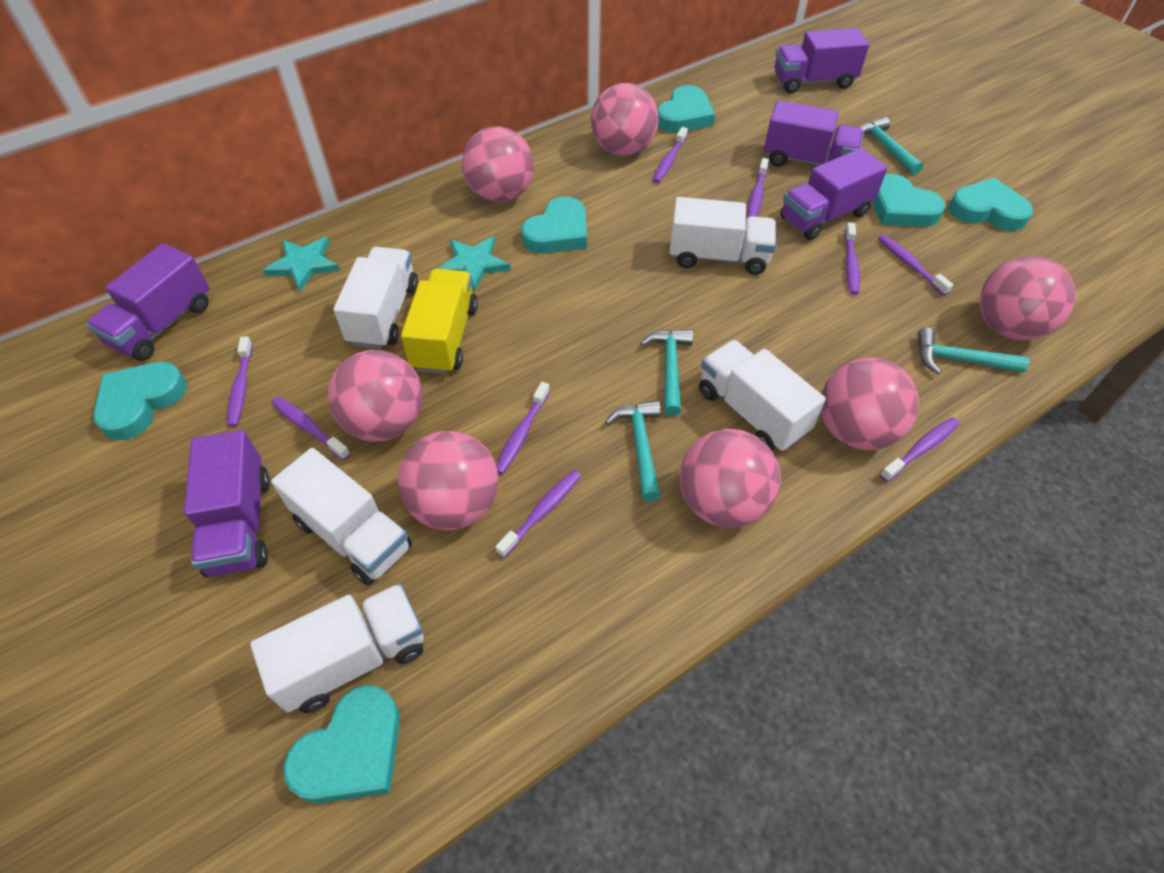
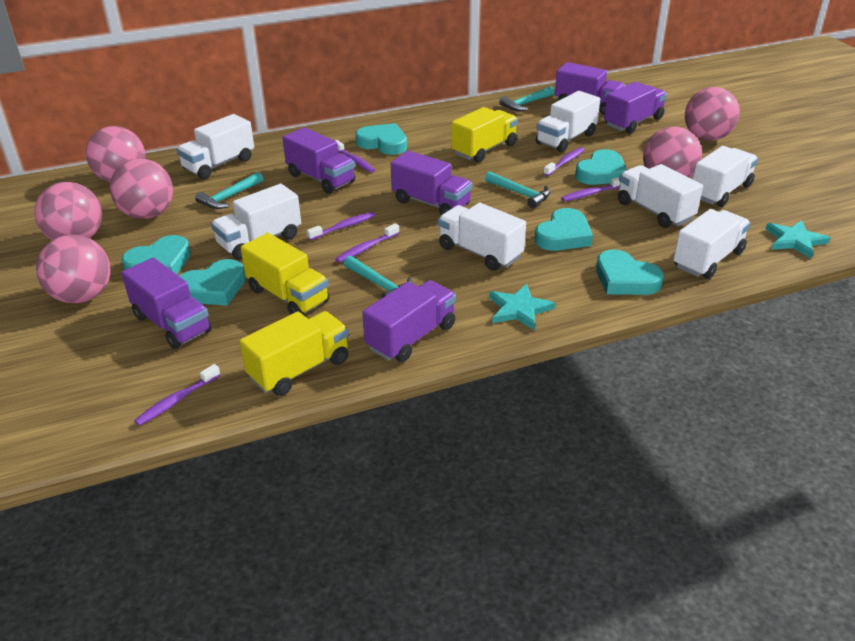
pink ball: [328,350,423,442] [398,431,498,530] [462,126,534,202] [591,83,659,156] [680,429,781,528] [821,358,919,450] [980,256,1076,340] = 7 -> [34,182,102,240] [36,235,111,304] [86,126,146,182] [110,158,173,219] [643,127,702,178] [685,87,740,141] = 6
purple toothbrush: [227,336,253,427] [272,397,351,460] [495,470,581,558] [496,382,550,475] [653,127,688,183] [748,158,769,217] [844,222,860,295] [878,234,953,296] [880,417,959,482] = 9 -> [134,364,220,426] [307,212,375,240] [335,140,375,173] [335,223,399,263] [543,147,584,176] [561,177,620,202] = 6
purple truck: [86,243,210,361] [184,430,270,577] [764,100,864,167] [775,28,869,93] [780,148,888,240] = 5 -> [121,258,212,349] [282,127,355,194] [362,280,456,362] [391,151,472,215] [555,62,625,115] [604,82,667,134] = 6
white truck: [250,584,424,713] [271,448,412,585] [333,247,418,349] [670,197,776,275] [699,340,826,451] = 5 -> [176,114,254,179] [211,184,301,260] [438,203,526,271] [536,91,600,153] [618,164,703,228] [673,209,751,279] [693,146,758,207] = 7
yellow truck: [401,269,478,374] = 1 -> [239,311,349,396] [241,233,329,315] [451,107,518,162] = 3

